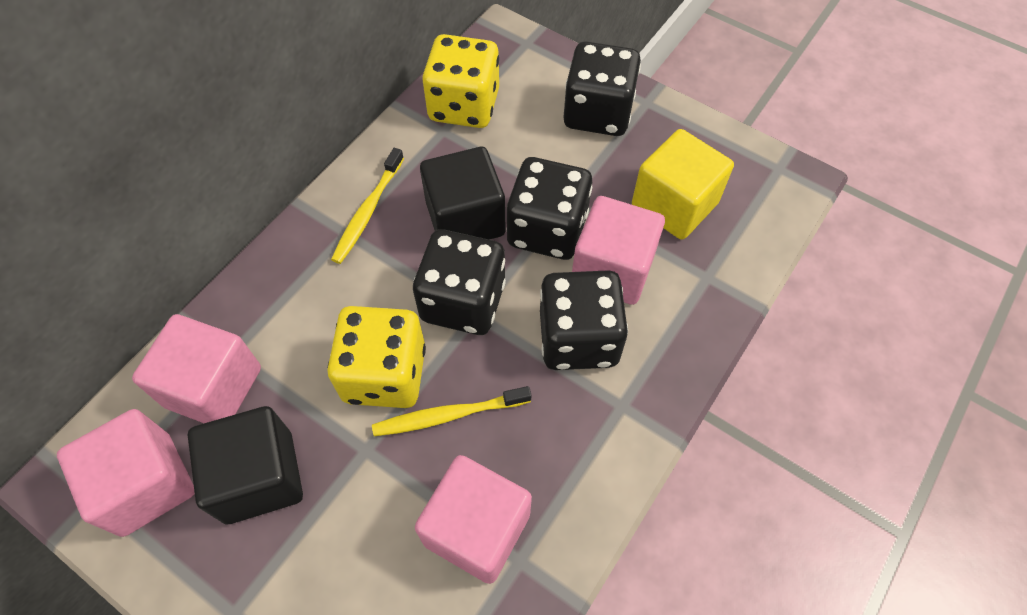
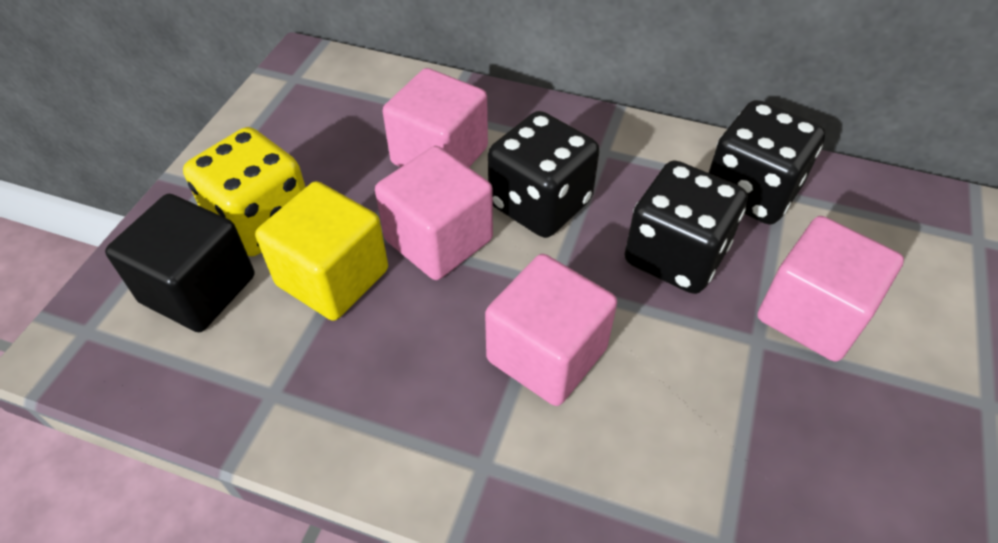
black cube: [188,406,303,524] [420,147,506,240] = 2 -> [105,194,255,332] = 1
black dice: [413,229,506,335] [507,157,592,260] [540,270,628,370] [563,41,641,136] = 4 -> [488,111,599,238] [625,161,747,294] [708,100,825,224] = 3
yellow dice: [327,306,426,408] [422,34,499,128] = 2 -> [183,127,306,256] = 1
yellow toothbrush: [331,148,404,264] [372,386,531,436] = 2 -> none = 0

